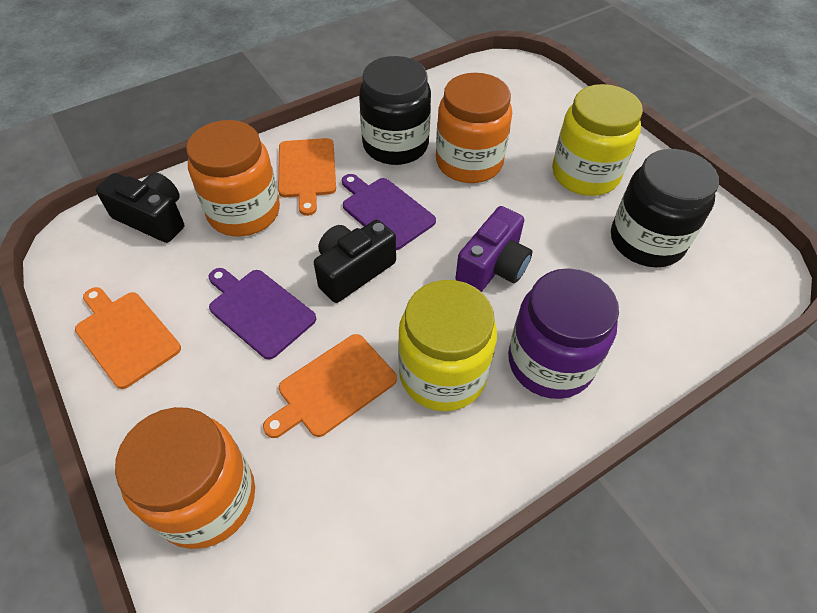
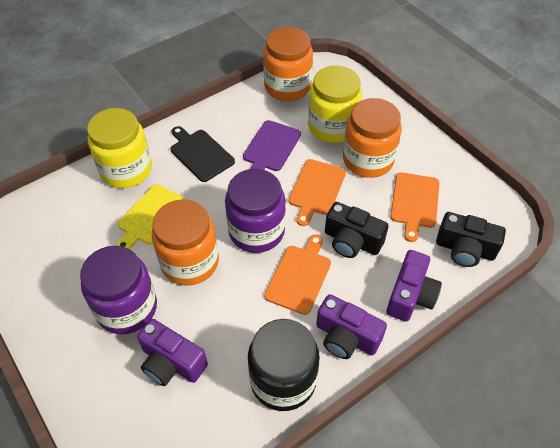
black cutting board: none = 0 -> [170,126,235,182] = 1
black jar: [359,56,431,165] [611,149,719,267] = 2 -> [248,319,320,411] = 1
purple camera: [456,206,532,292] = 1 -> [137,319,208,386] [316,294,387,359] [386,250,442,322] = 3
purple cutting board: [209,268,316,360] [342,174,436,250] = 2 -> [243,120,301,171] = 1
purple jar: [508,268,619,399] = 1 -> [80,246,157,335] [225,169,286,253] = 2
yellow cutting board: none = 0 -> [116,184,187,249] = 1

